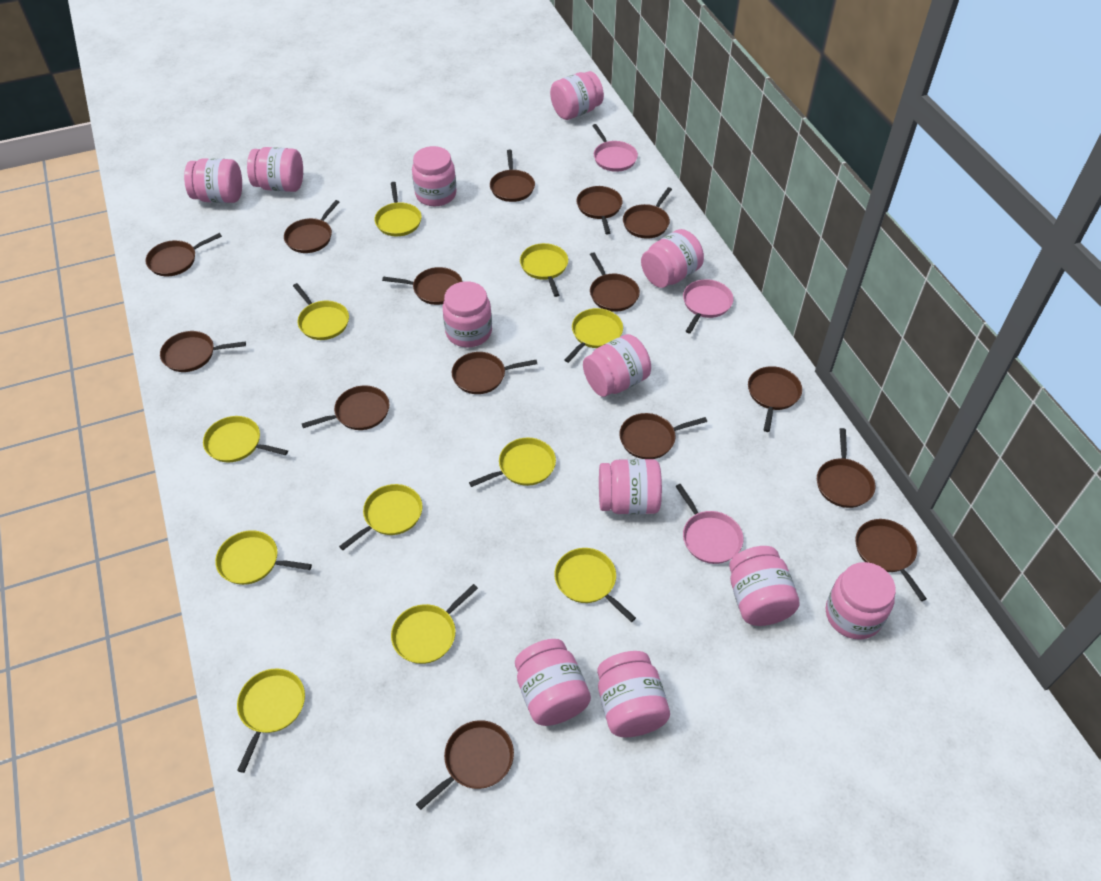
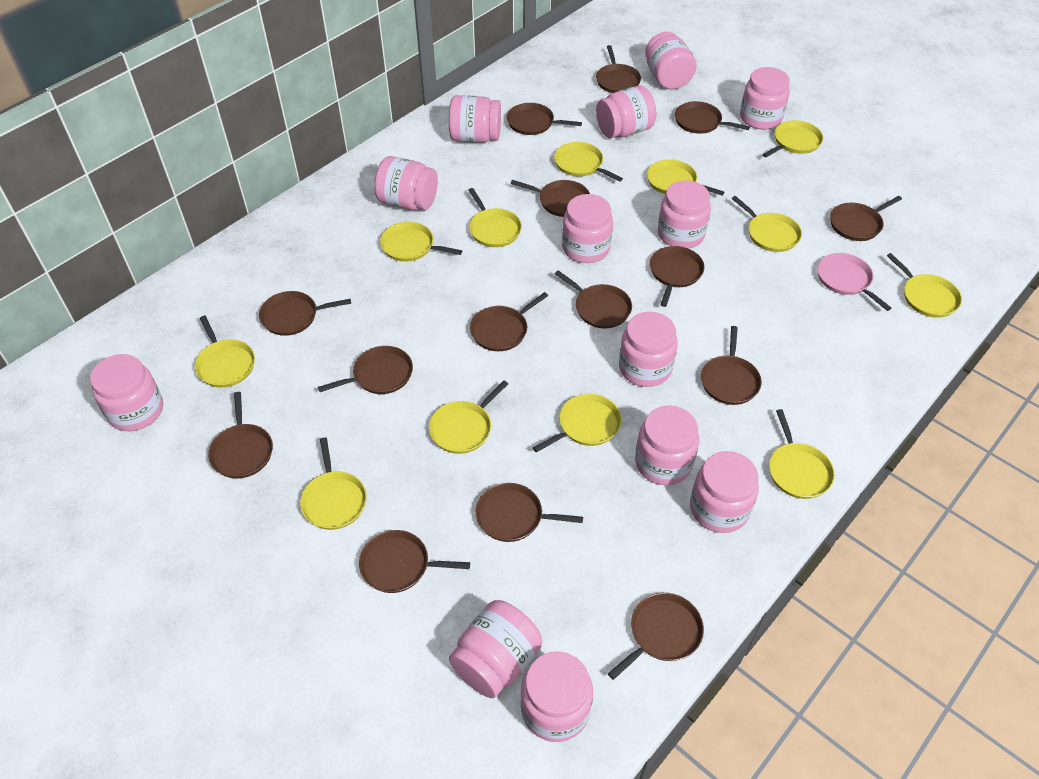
pink jar: [184,158,242,203] [247,147,303,192] [412,146,457,206] [443,281,492,347] [515,639,591,726] [550,71,604,120] [583,334,651,397] [597,651,670,737] [599,459,662,514] [641,229,704,288] [729,546,800,626] [826,562,896,639] = 12 -> [90,354,163,431] [374,156,438,210] [449,95,501,143] [449,600,542,698] [521,651,593,742] [562,194,613,263] [596,85,656,138] [619,312,678,387] [635,405,699,485] [645,32,697,89] [658,180,711,248] [690,451,759,533] [740,67,790,129] = 13
pink pan: [592,124,638,172] [675,484,743,564] [683,279,733,334] = 3 -> [817,253,891,311] = 1
yellow pan: [203,416,288,463] [215,530,312,585] [237,668,305,773] [293,283,349,340] [339,484,423,550] [375,182,422,236] [391,584,478,664] [469,438,556,487] [520,243,568,297] [554,548,636,622] [564,308,623,363] = 11 -> [195,316,255,388] [300,437,367,530] [380,222,462,262] [429,381,508,454] [468,188,522,247] [533,394,621,452] [554,142,623,182] [647,159,724,196] [731,196,802,252] [763,120,823,157] [769,409,835,499] [887,253,962,318] = 12

